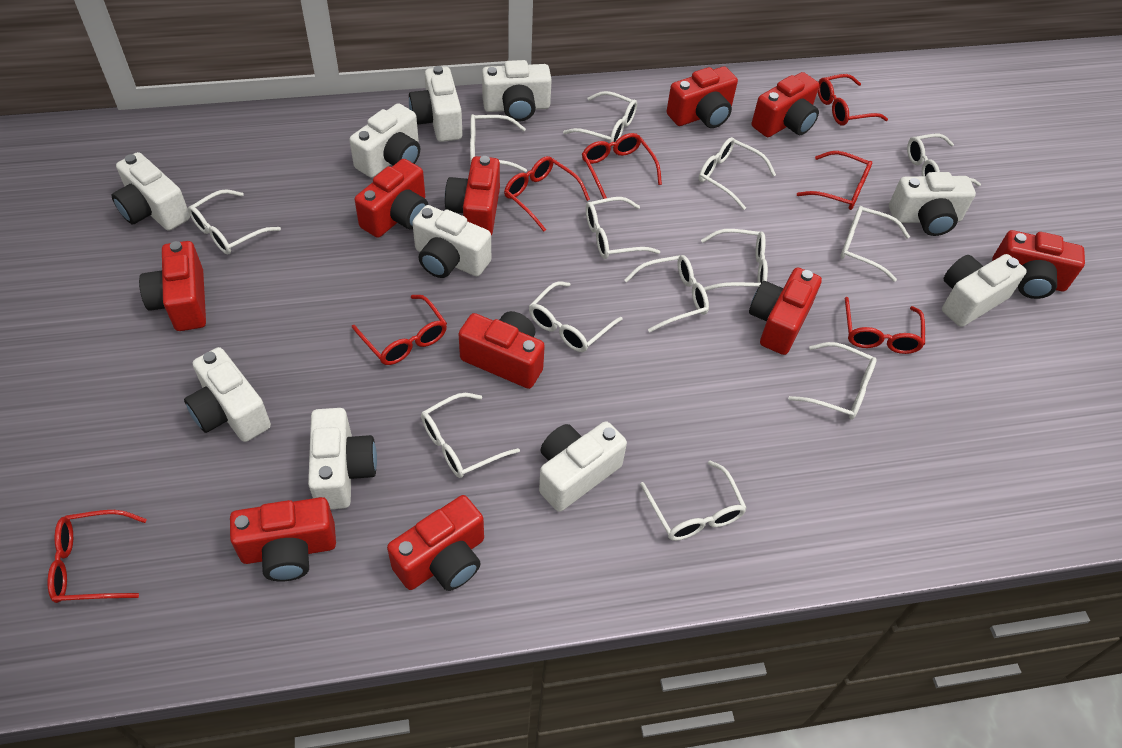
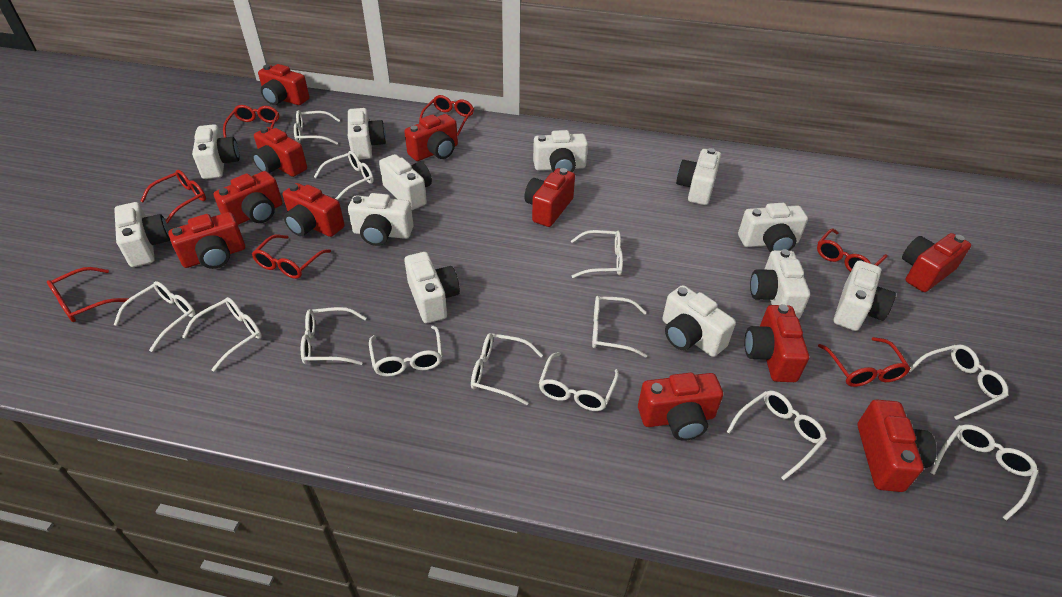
red camera: [139,241,206,331] [230,497,336,581] [355,159,428,238] [387,495,484,591] [445,156,500,236] [459,311,545,389] [666,66,738,128] [749,267,822,355] [752,72,819,137] [992,230,1085,299] = 10 -> [168,212,245,269] [213,171,283,225] [252,127,307,177] [258,64,309,105] [283,183,345,237] [404,114,458,161] [524,168,575,227] [638,373,723,441] [744,304,809,382] [858,399,937,492] [902,233,971,292] = 11
white camera: [111,152,190,231] [184,347,271,442] [308,408,377,509] [350,103,420,178] [409,66,463,142] [412,205,491,278] [482,60,552,122] [539,421,627,512] [889,172,976,236] [942,254,1027,327] = 10 -> [114,202,170,267] [192,124,240,179] [348,108,386,160] [348,193,414,246] [379,154,432,210] [404,252,460,323] [533,130,588,172] [662,285,736,357] [676,148,721,205] [738,203,808,253] [750,249,810,319] [834,260,896,331] = 12

